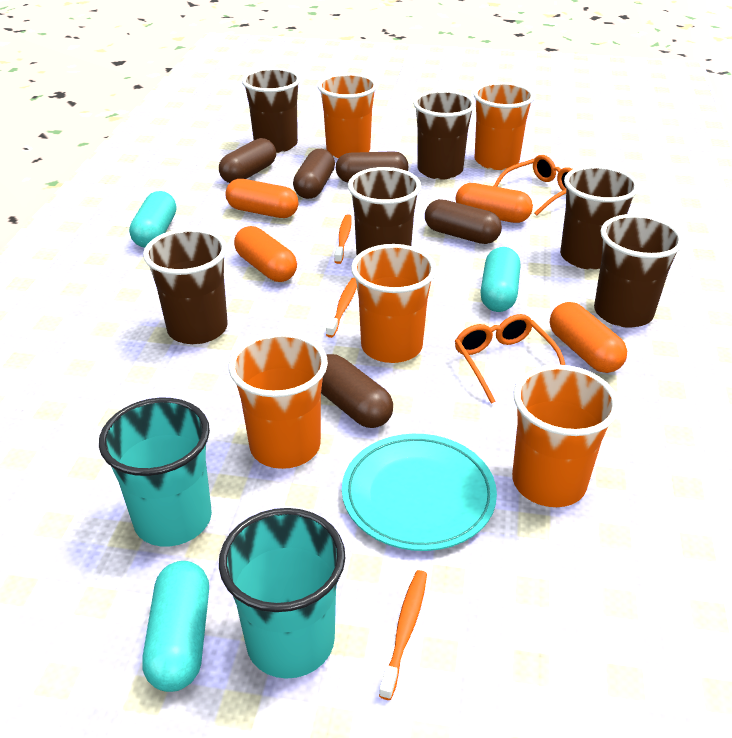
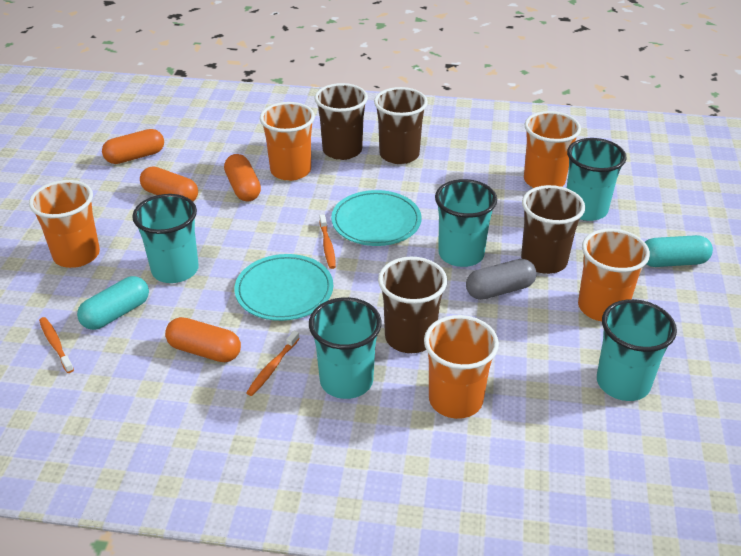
brown capsule: [219,138,276,183] [293,149,335,199] [321,354,393,428] [336,151,408,182] [425,199,502,244] = 5 -> none = 0
brown cup: [143,228,228,344] [242,68,301,153] [348,167,421,256] [413,90,475,180] [560,165,639,270] [594,214,684,328] = 6 -> [315,83,368,160] [374,87,428,164] [378,257,447,353] [521,185,585,274] = 4
grey capsule: none = 0 -> [466,259,537,300] = 1
orange glasses: [455,314,565,404] [494,155,573,215] = 2 -> none = 0
turquoise capsule: [129,191,176,248] [142,561,209,692] [480,247,520,312] = 3 -> [77,276,149,330] [645,235,713,267] = 2
turquoise cup: [99,398,212,547] [219,508,345,679] = 2 -> [132,194,199,283] [309,297,382,399] [435,179,497,267] [567,138,627,221] [597,299,677,401] = 5
turquoise plate: [342,434,497,551] = 1 -> [235,254,333,321] [331,190,421,246] = 2

